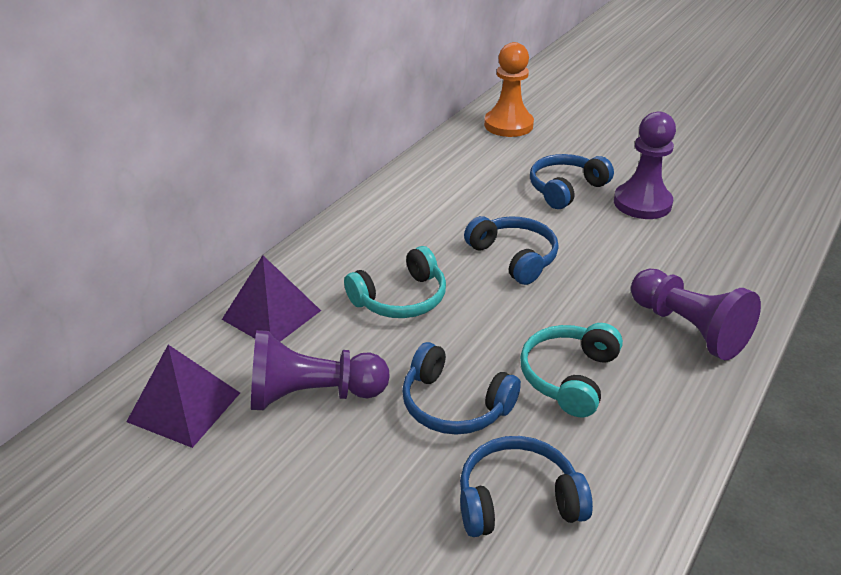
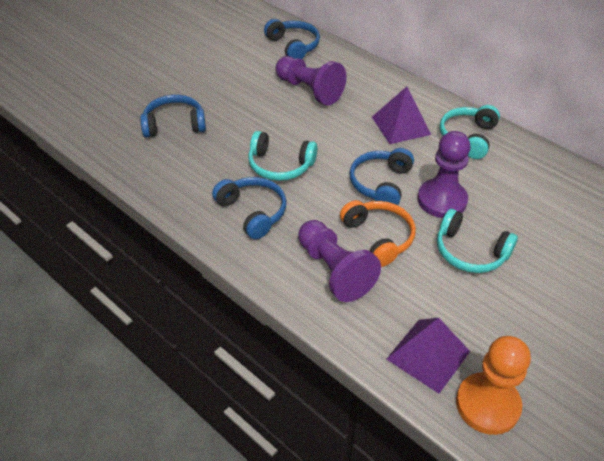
orange headphones: none = 0 -> [340,200,416,267] = 1
turquoise headphones: [344,246,446,318] [520,323,623,417] = 2 -> [248,131,318,181] [437,209,518,273] [440,105,500,159] = 3

